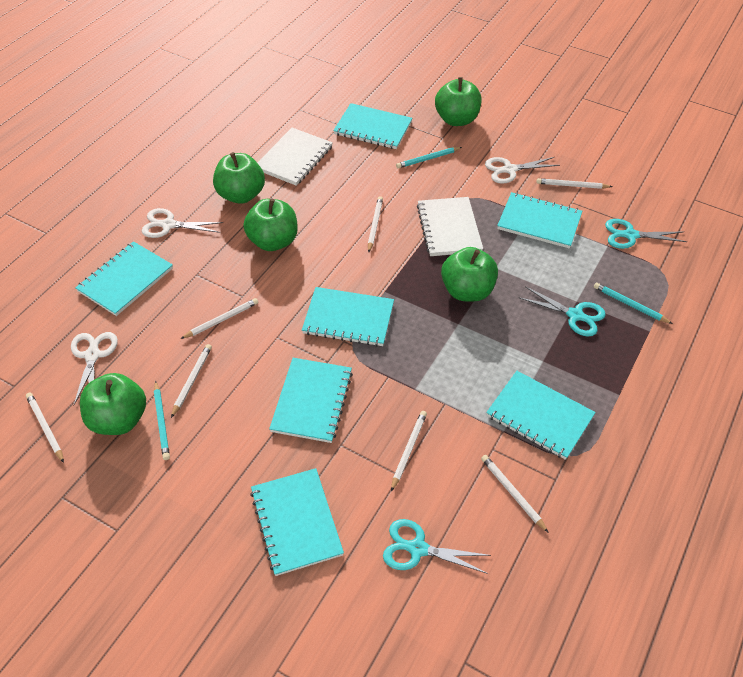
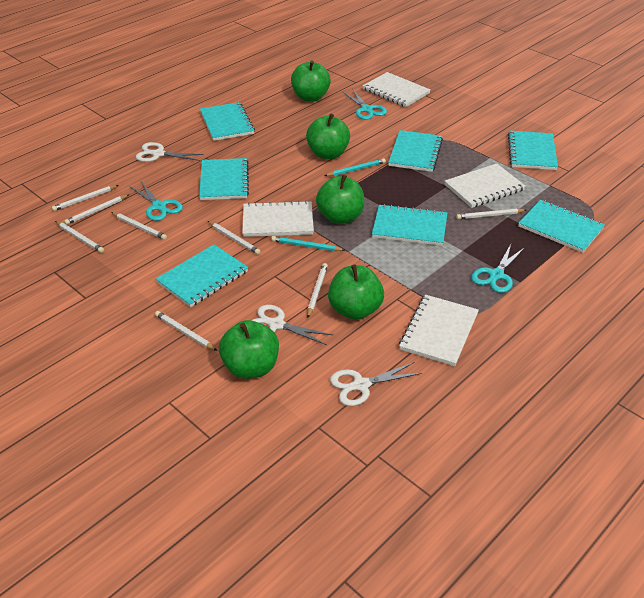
turquoise pencil: [154,381,170,460] [396,147,462,168] [594,283,673,324] = 3 -> [271,236,345,251] [325,158,386,176] = 2
white notebook: [257,128,333,186] [417,197,483,256] = 2 -> [242,201,314,237] [363,72,431,107] [399,295,479,366] [445,163,526,208] = 4
white pencil: [26,393,64,463] [171,344,212,418] [181,298,258,339] [368,196,383,252] [391,411,427,491] [481,455,549,533] [537,178,612,189] = 7 -> [51,185,119,211] [55,221,104,253] [64,195,129,225] [111,212,167,240] [155,311,217,351] [208,221,261,255] [307,263,328,318] [456,208,526,219] = 8

